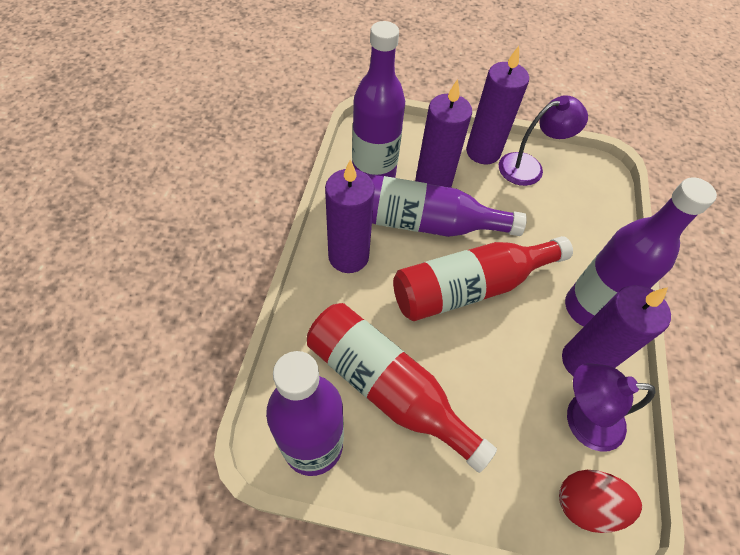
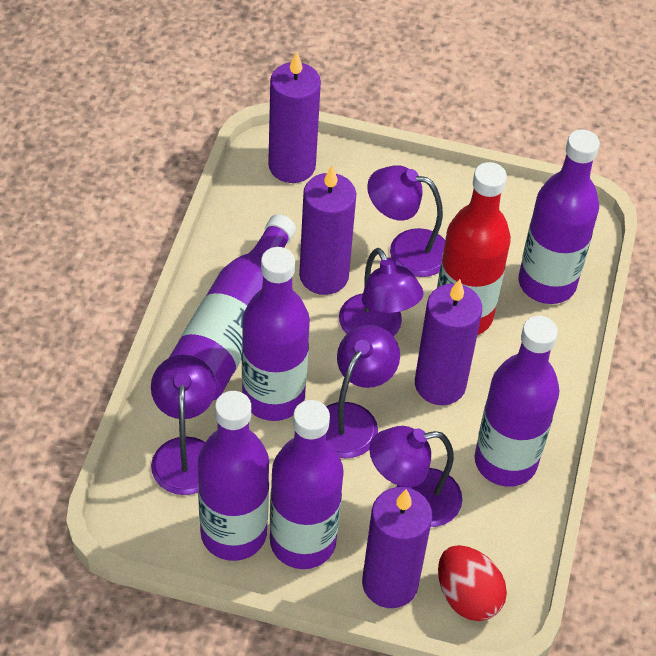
purple bottle: [266,351,344,476] [352,21,405,178] [365,173,527,237] [565,177,717,326] = 4 -> [169,214,296,400] [198,391,269,561] [242,247,310,421] [270,400,344,569] [475,316,560,487] [519,129,600,304] = 6
purple lamp: [499,96,588,186] [567,363,656,452] = 2 -> [151,355,216,495] [326,325,400,458] [339,248,424,336] [367,165,445,277] [369,426,463,527] = 5
red bottle: [307,303,497,473] [393,236,573,321] = 2 -> [437,162,511,335] = 1

